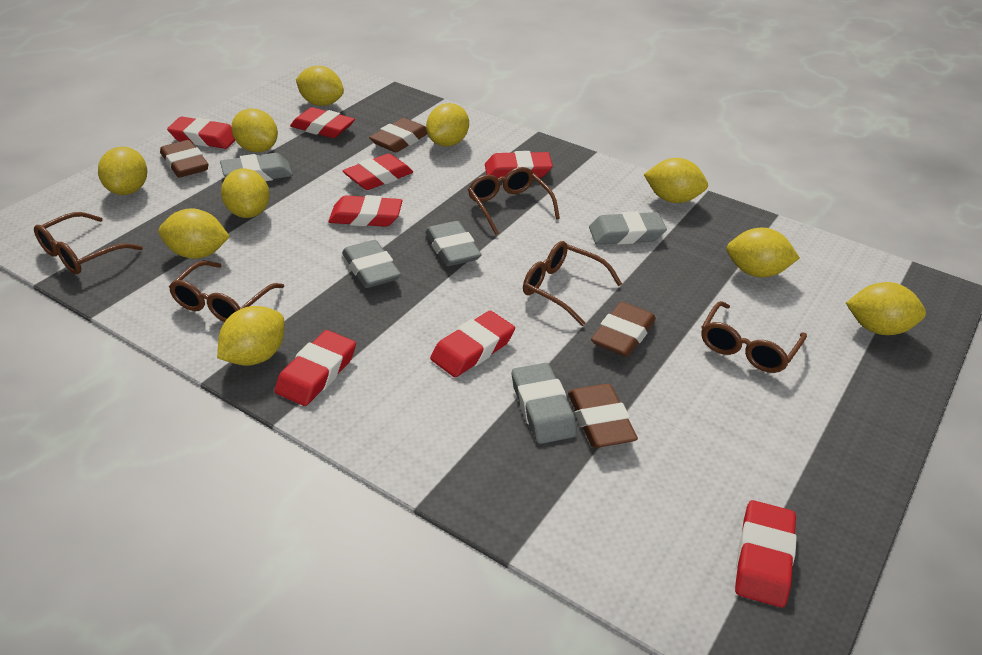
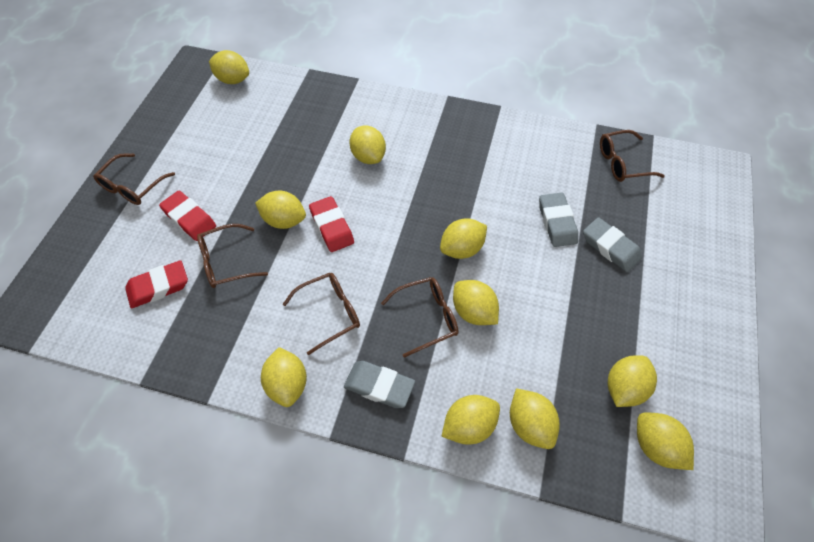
brown eraser: [160,140,209,178] [369,118,427,153] [568,384,638,448] [591,302,656,357] = 4 -> none = 0
grey eraser: [220,153,293,181] [342,240,401,288] [425,221,481,266] [512,363,577,444] [589,211,667,245] = 5 -> [344,361,415,408] [539,193,578,247] [583,217,642,272] = 3
red eraser: [167,117,235,149] [275,330,356,406] [290,107,355,138] [328,195,402,227] [342,153,413,190] [430,311,515,377] [485,151,553,178] [735,500,797,608] = 8 -> [125,260,188,308] [159,191,216,241] [309,196,354,252] = 3

